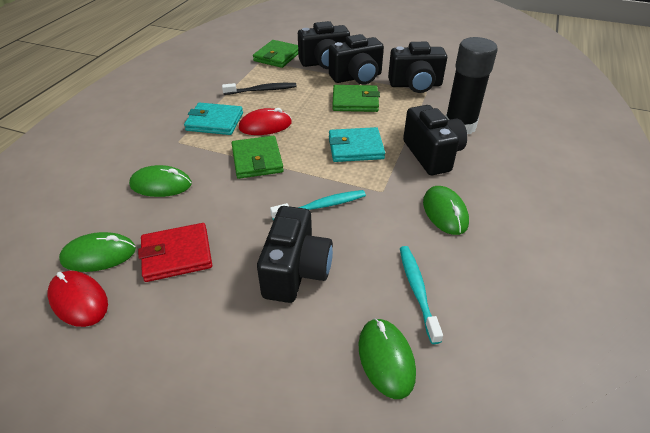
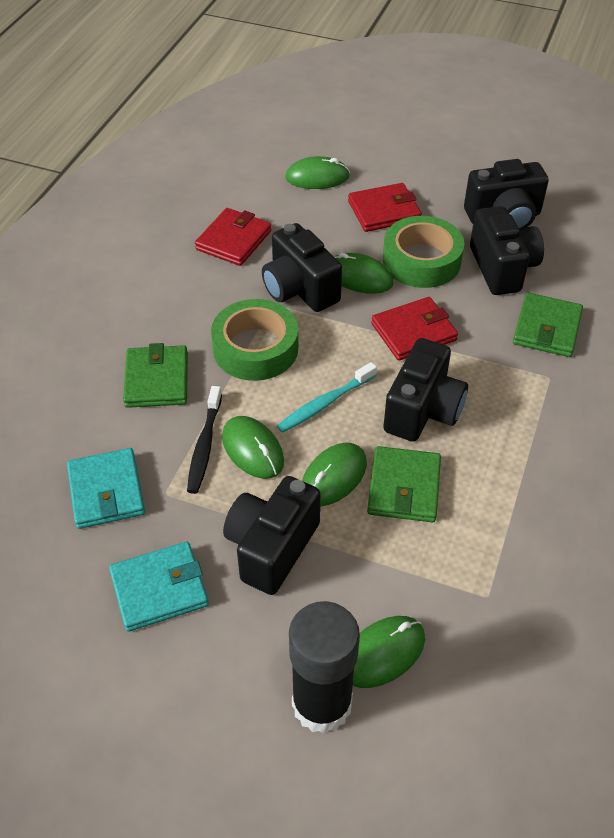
green mouse: [59,232,136,272] [129,165,192,197] [359,318,416,399] [423,186,469,235] = 4 -> [222,416,284,479] [285,156,350,189] [302,443,367,506] [334,253,394,294] [353,616,425,688] = 5
green tape: none = 0 -> [211,299,298,381] [383,216,464,288] = 2
red mouse: [48,271,108,327] [239,108,292,135] = 2 -> none = 0
red wallet: [138,223,212,282] = 1 -> [195,208,271,266] [348,183,422,232] [371,297,458,361] = 3
turquoise toothbrush: [270,190,366,220] [400,246,443,344] = 2 -> [277,362,377,433] = 1

